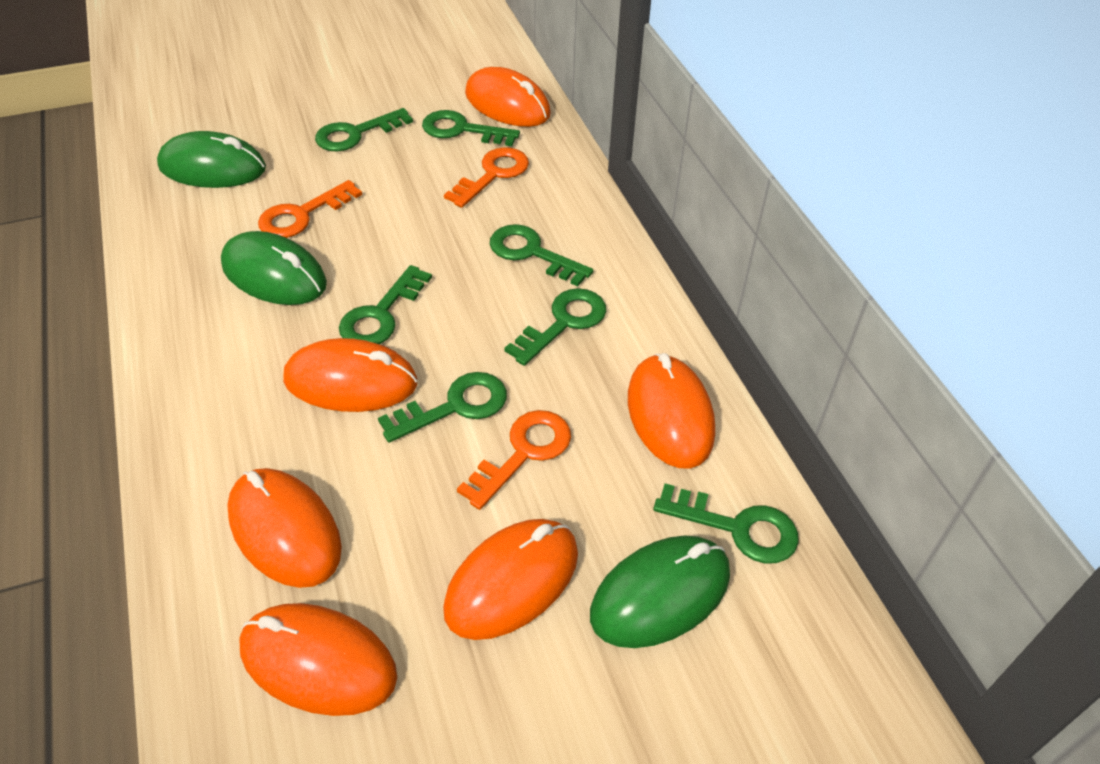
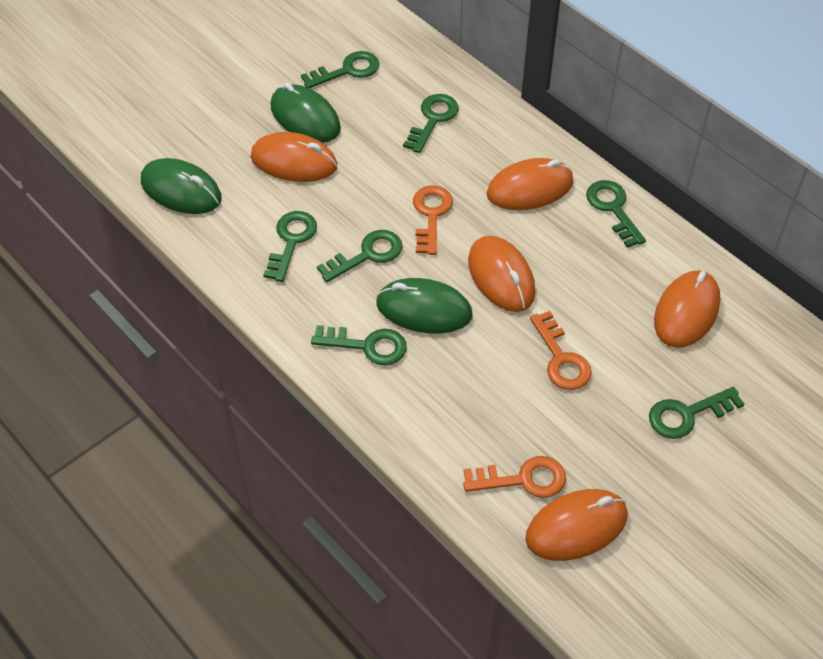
orange mouse: [227,468,342,588] [239,603,397,716] [283,338,417,412] [443,519,578,640] [465,67,551,127] [628,353,715,469] = 6 -> [251,132,337,182] [468,236,535,312] [487,158,573,210] [525,489,628,561] [654,270,720,348] = 5

